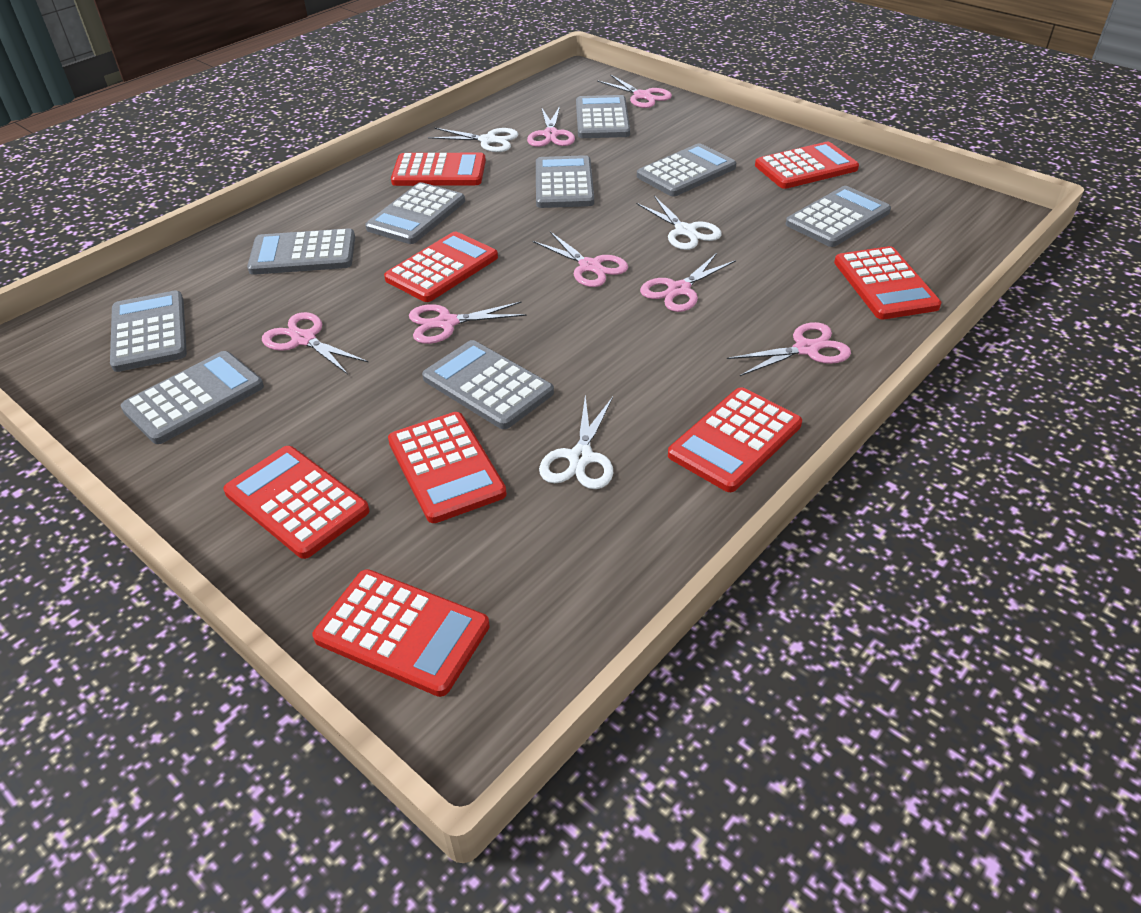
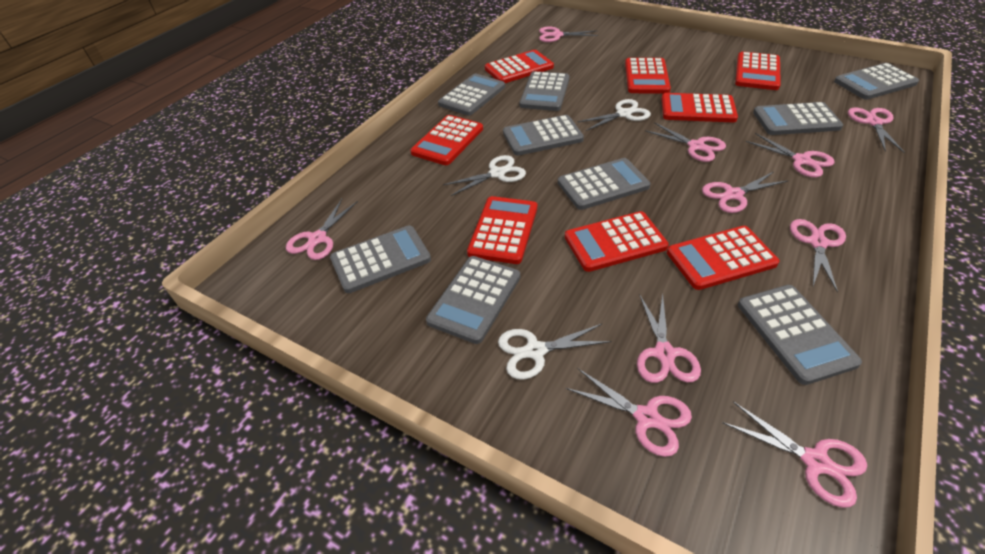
pink scissors: [262,312,369,374] [409,302,527,344] [527,106,575,147] [533,232,628,287] [597,74,672,108] [640,253,736,312] [727,322,851,376] = 7 -> [286,199,358,260] [539,26,598,42] [566,369,692,457] [637,293,701,383] [645,122,726,162] [702,172,789,213] [722,401,867,508] [745,133,834,177] [790,219,846,293] [848,108,905,153] = 10

